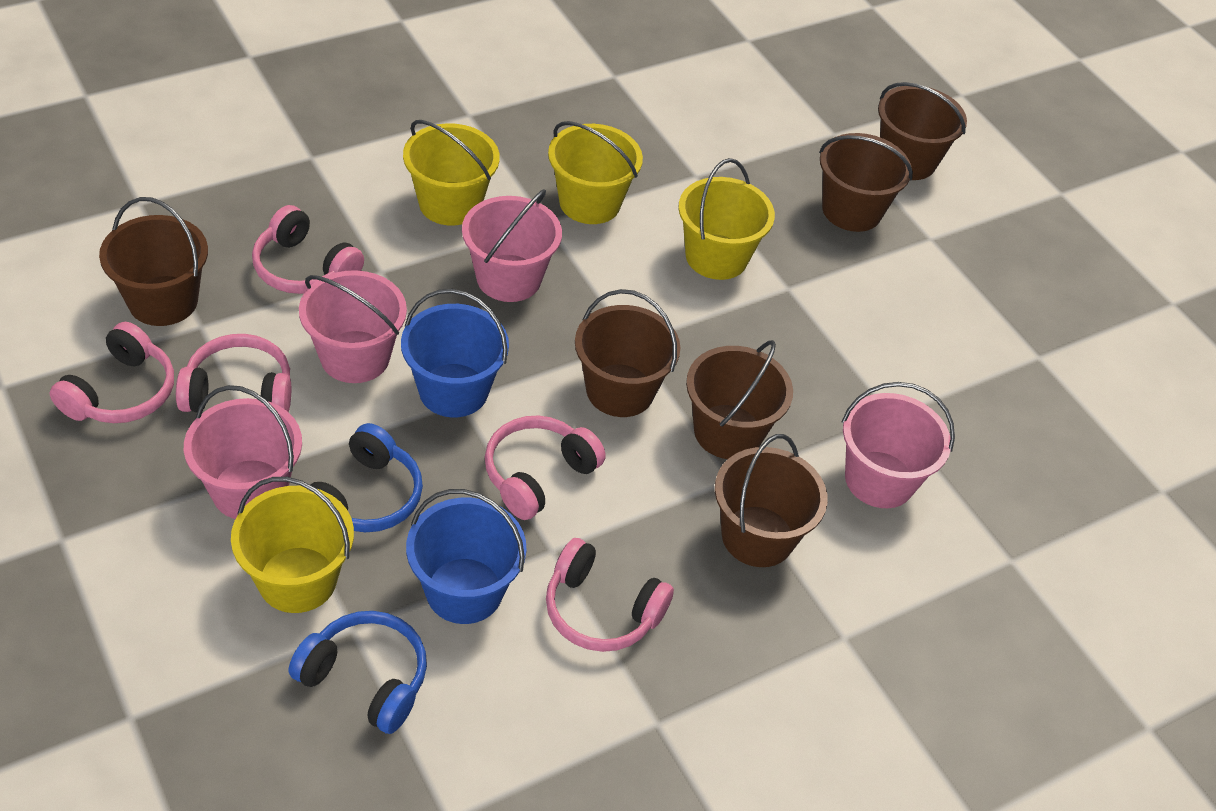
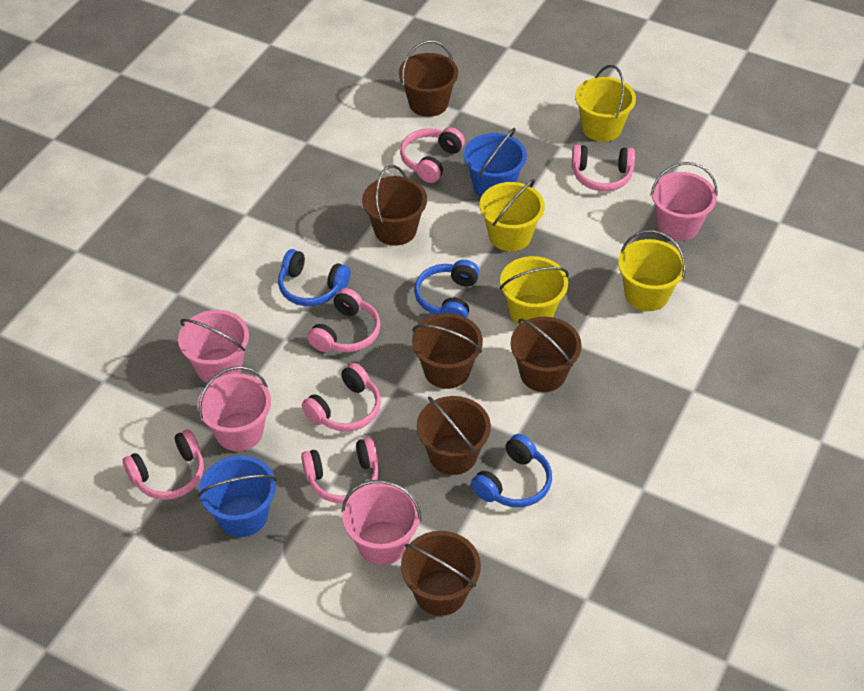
blue headphones: [289,611,427,734] [311,423,423,532] = 2 -> [278,249,350,306] [414,260,479,318] [471,434,552,507] = 3
pink headphones: [50,322,174,423] [176,334,291,413] [252,205,364,294] [485,415,606,520] [546,538,674,652] = 5 -> [123,429,204,500] [301,438,379,504] [302,363,381,432] [307,288,381,352] [400,128,465,183] [572,145,635,191] = 6

